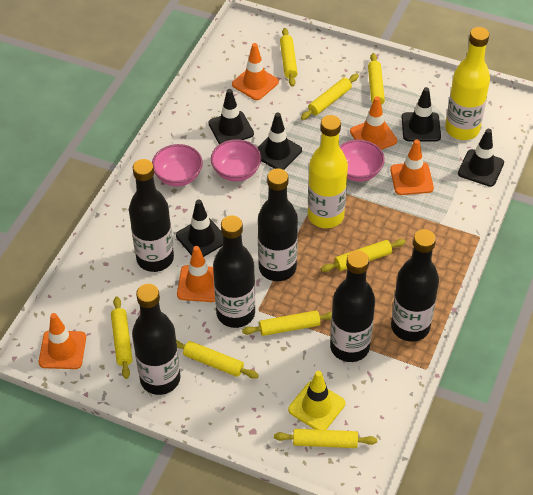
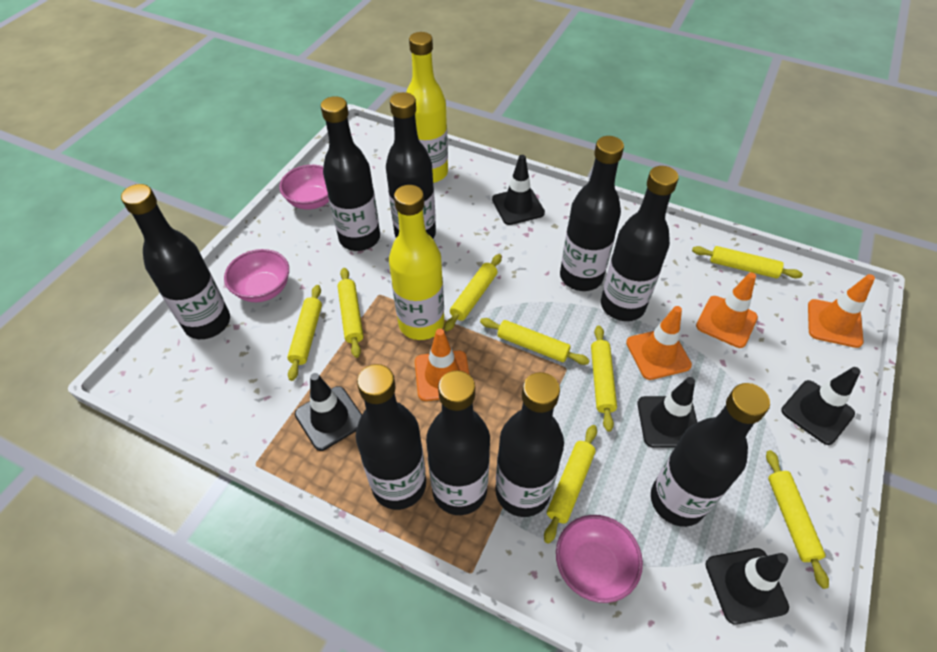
black bottle: [129,159,174,272] [132,284,180,395] [213,215,255,328] [258,168,298,281] [330,250,375,362] [391,229,439,342] = 6 -> [121,184,230,339] [321,96,380,251] [356,364,426,510] [386,92,436,238] [426,370,490,515] [495,372,564,517] [560,136,624,291] [601,166,679,321] [651,383,770,527] = 9
orange traffic cone: [39,313,86,369] [177,246,215,302] [232,43,279,100] [350,96,397,150] [390,139,434,195] = 5 -> [415,329,469,401] [626,306,692,380] [696,272,758,348] [808,274,875,348] = 4
yellow traffic cone: [288,371,345,430] = 1 -> none = 0

